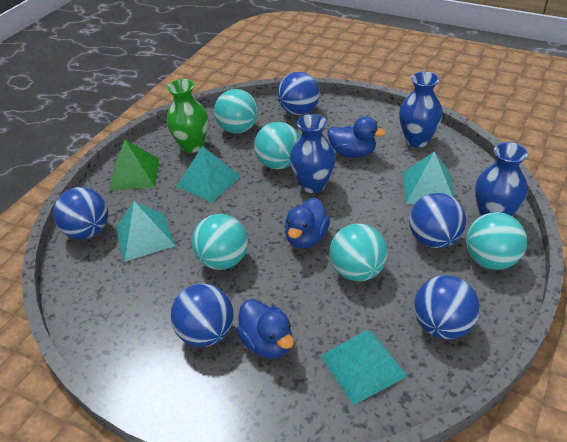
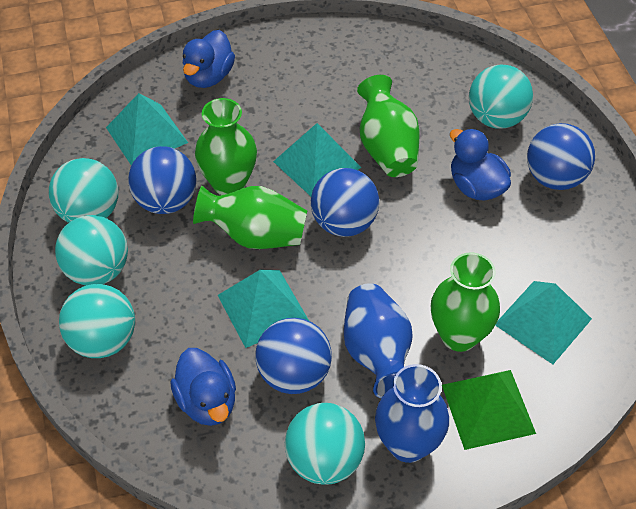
blue ball: [53,187,108,239] [171,284,234,347] [277,72,320,115] [409,193,466,248] [414,275,480,339] = 5 -> [128,146,196,214] [256,318,332,394] [311,168,379,237] [527,123,595,190] = 4
blue vase: [290,114,336,193] [399,71,443,147] [475,142,528,216] = 3 -> [344,283,413,399] [375,364,449,463] = 2
green vase: [166,79,208,153] = 1 -> [193,186,307,249] [195,98,257,195] [357,75,419,177] [431,252,500,352] = 4

